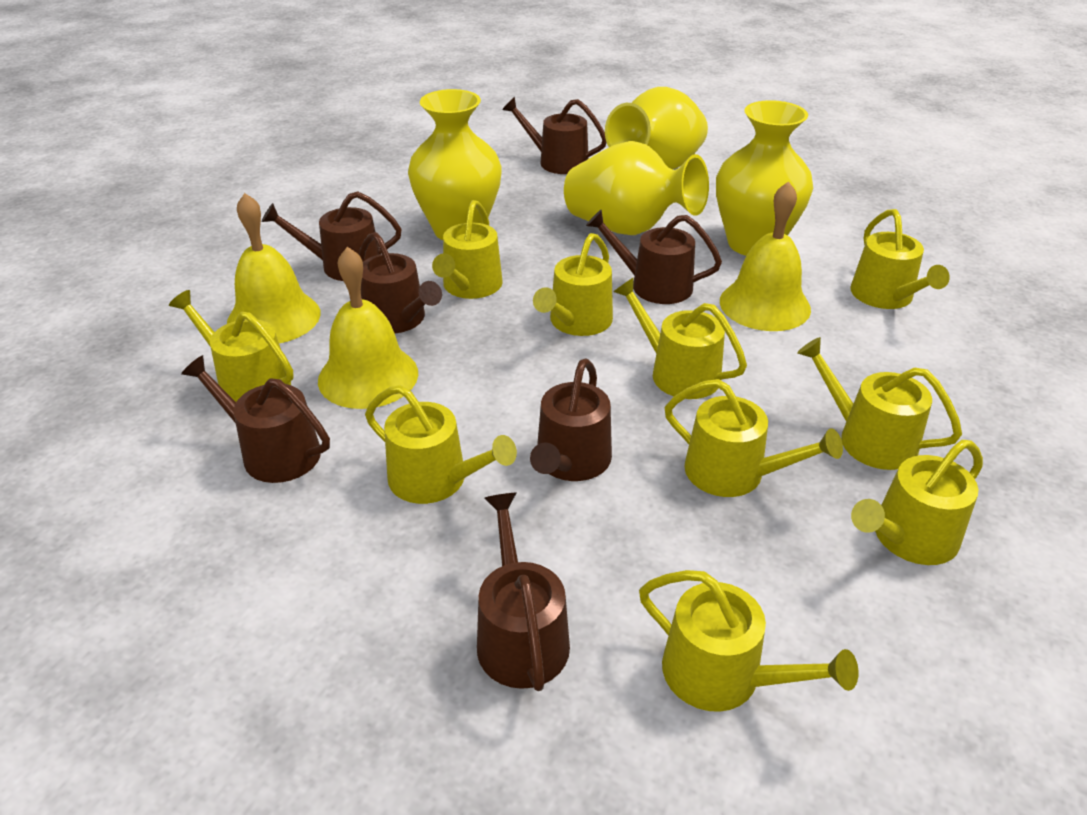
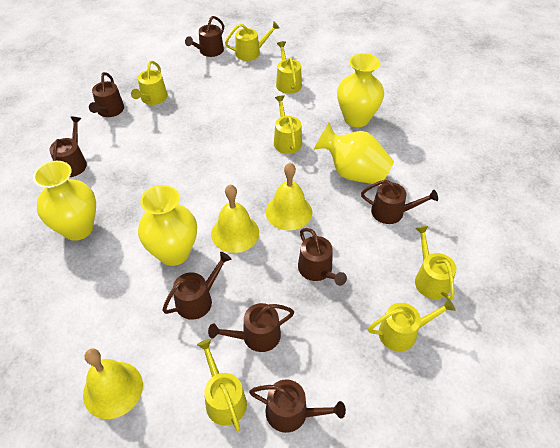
brown watering can: [181,355,330,483] [262,191,402,281] [359,232,442,334] [477,493,570,691] [502,97,607,174] [530,358,612,481] [586,210,722,304] = 7 -> [50,116,87,177] [89,72,124,117] [162,252,231,320] [185,16,224,57] [208,303,294,352] [249,380,346,433] [298,228,347,286] [361,180,438,224] = 8
yellow watering can: [169,290,293,402] [365,385,517,504] [432,200,503,299] [533,233,613,336] [613,277,747,399] [639,570,858,712] [665,379,843,497] [797,337,962,470] [850,209,950,309] [851,440,983,565] = 10 -> [131,61,168,105] [197,339,247,431] [225,22,280,61] [274,95,302,154] [276,41,302,94] [368,298,455,352] [415,226,456,300] = 7

